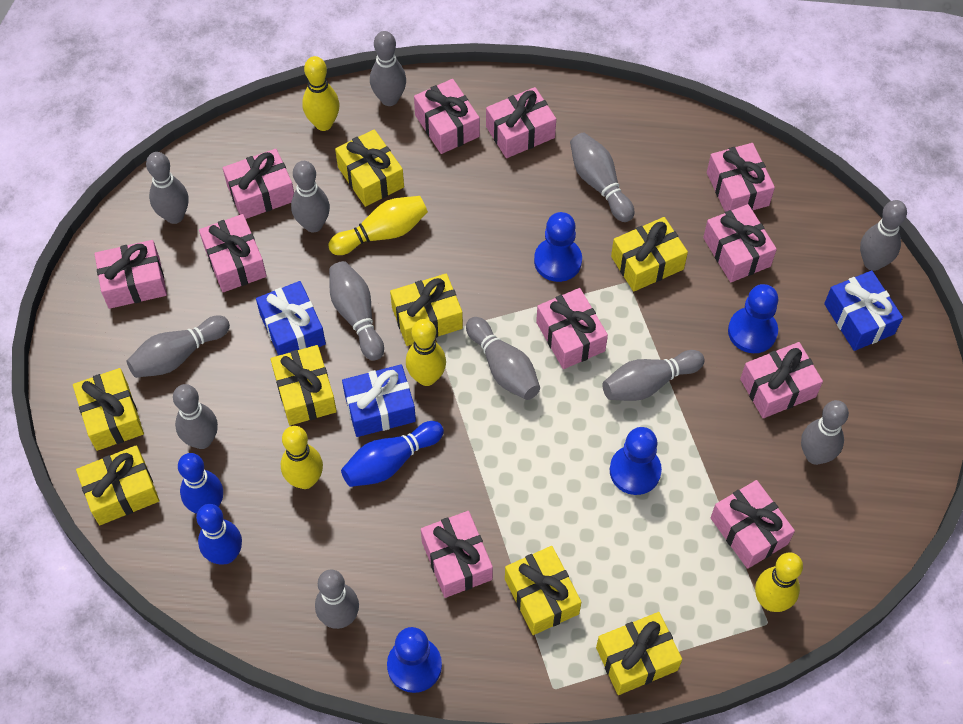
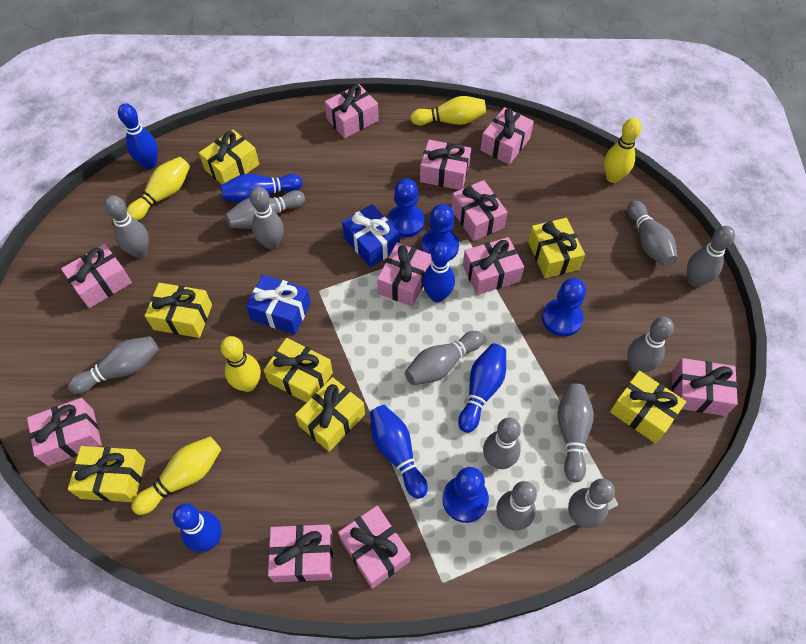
blue bowling pin: [178,453,223,514] [196,504,242,565] [341,421,444,487] = 3 -> [118,103,158,169] [173,504,222,552] [221,174,303,203] [370,405,428,499] [422,242,455,302] [458,344,506,433] = 6
blue gift: [256,281,326,356] [342,364,416,437] [824,271,903,351] = 3 -> [246,275,311,334] [342,204,400,267] = 2
yellow gift: [73,368,144,451] [76,445,159,525] [270,345,337,425] [335,129,404,207] [390,273,463,346] [505,546,581,635] [596,612,682,695] [611,217,688,292] = 8 -> [68,446,145,502] [145,283,212,338] [199,130,259,184] [264,338,333,403] [295,377,365,452] [528,218,585,278] [610,371,686,443] = 7

